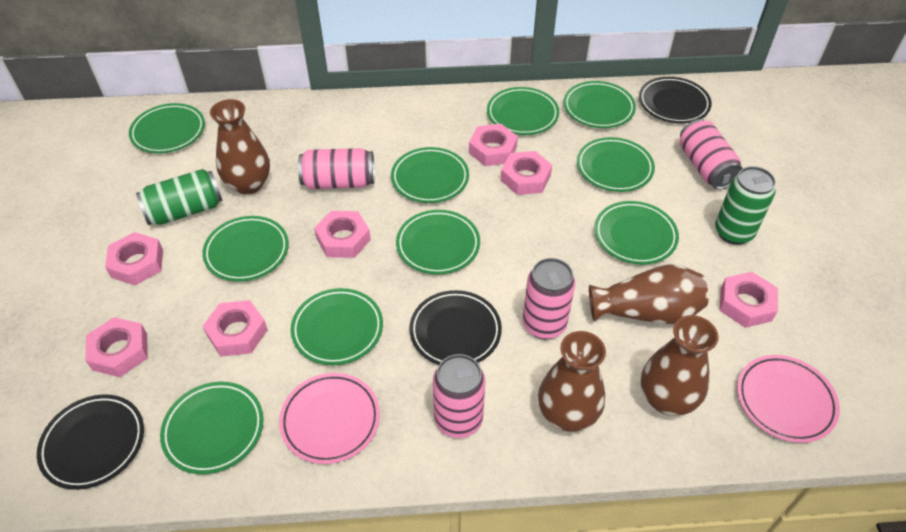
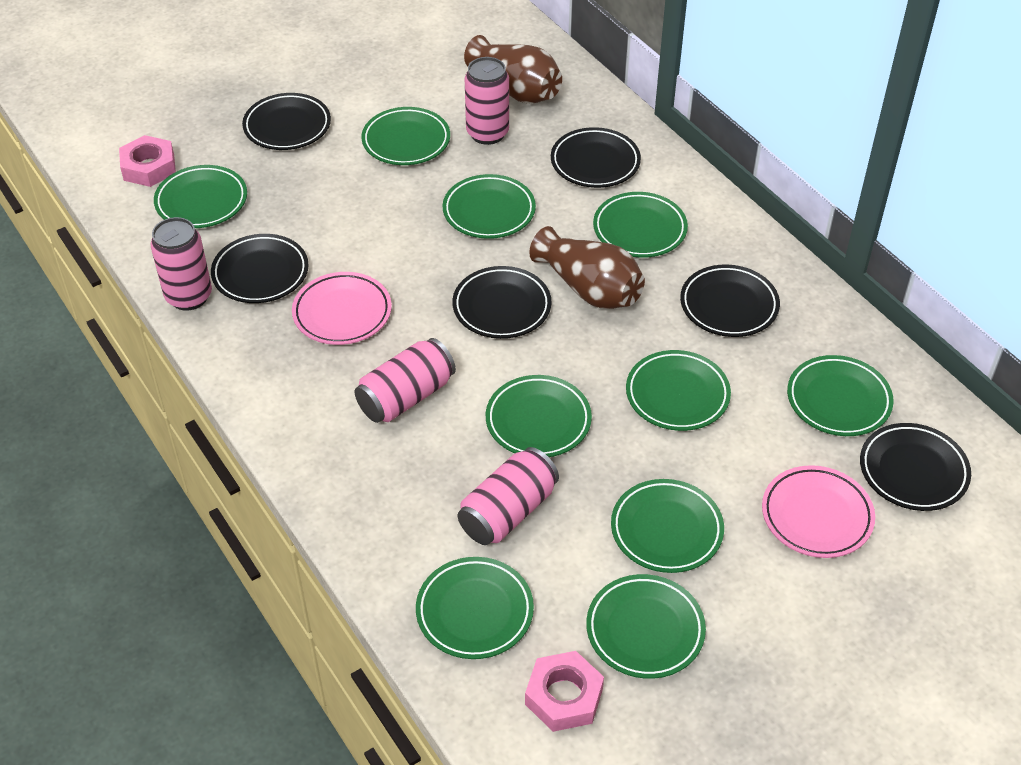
black plate: [37,394,144,490] [410,290,502,365] [639,77,712,123] = 3 -> [211,234,309,303] [242,93,331,150] [452,266,552,339] [551,127,641,188] [680,264,780,337] [860,423,971,511] = 6
brown vase: [210,99,270,195] [538,331,606,432] [589,264,708,324] [641,315,719,416] = 4 -> [464,35,562,104] [529,226,645,309] = 2
green can: [136,169,222,225] [715,166,776,245] = 2 -> none = 0
pink nut: [85,317,148,377] [105,232,163,285] [203,300,268,357] [314,211,371,258] [469,124,518,166] [501,151,552,195] [720,272,778,328] = 7 -> [119,135,176,187] [525,651,604,732] = 2

